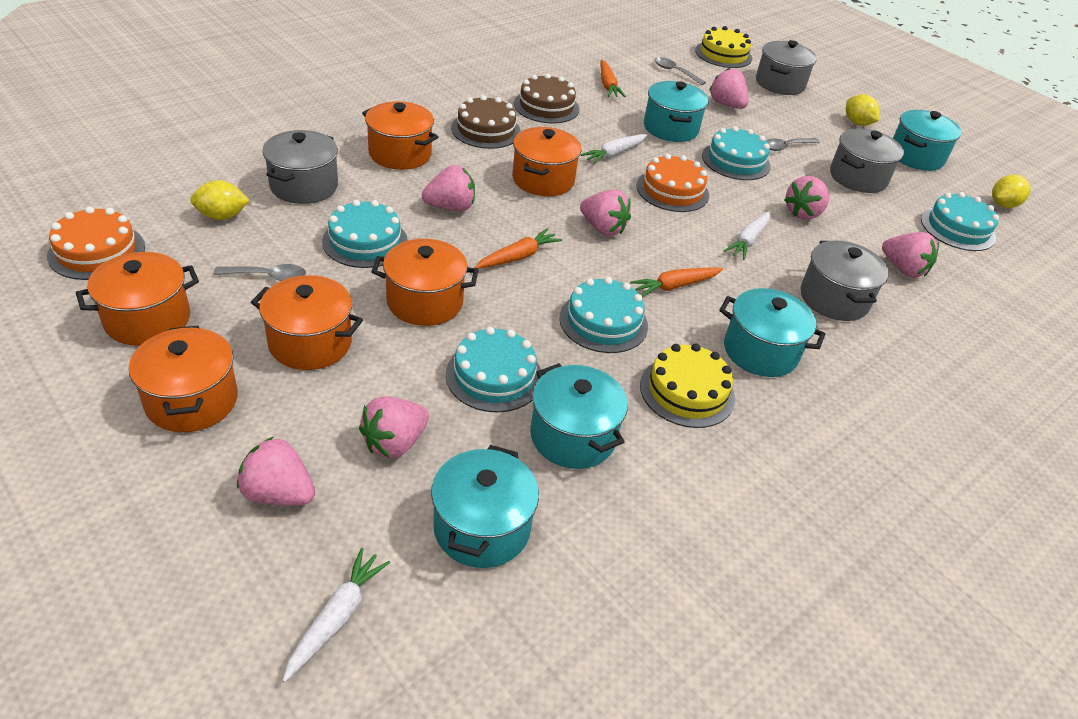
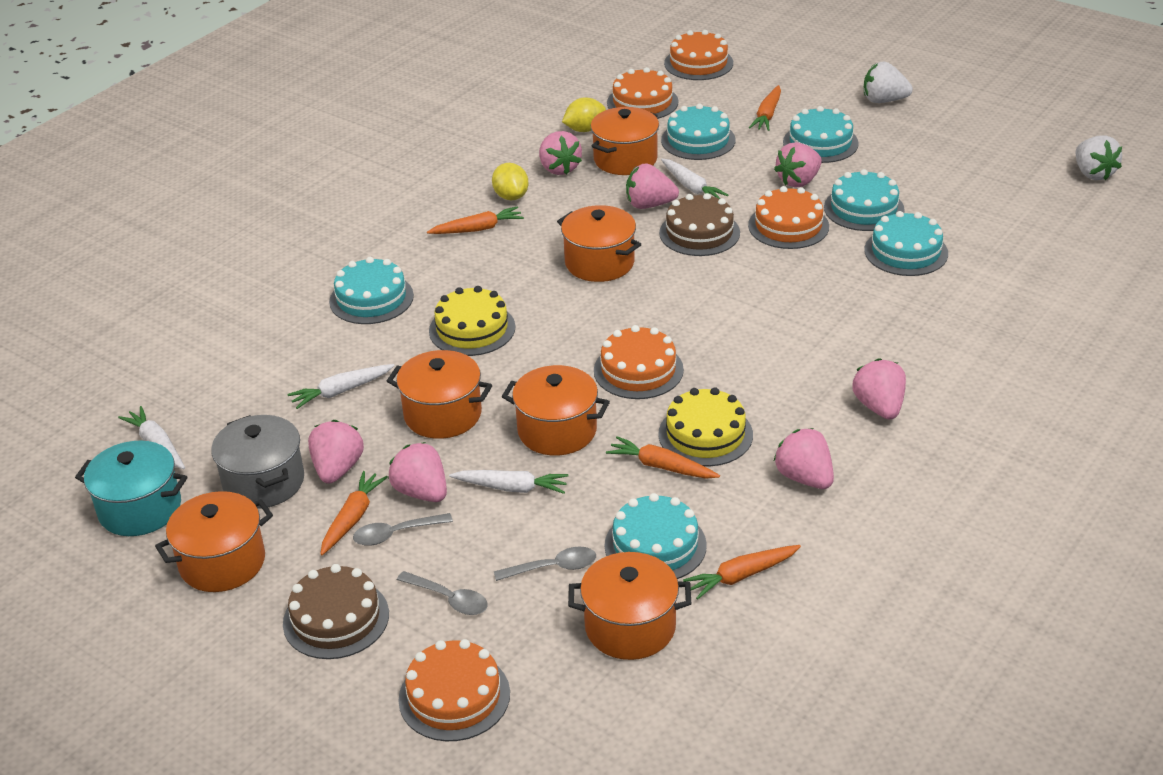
grey pot: [262,130,338,204] [756,40,817,95] [801,240,889,321] [830,128,904,193] = 4 -> [211,415,304,508] = 1
orange cake: [47,206,145,280] [636,154,709,212] = 2 -> [398,639,510,741] [594,325,684,399] [607,67,678,119] [664,30,733,80] [748,186,829,249] = 5
orange carrot: [474,228,562,269] [600,60,626,97] [630,267,723,297] = 3 -> [320,471,388,555] [427,207,524,234] [606,436,720,479] [683,545,801,599] [749,85,781,131] = 5
turquoise cake: [322,200,408,268] [445,327,543,413] [559,277,648,353] [702,126,771,180] [921,192,999,251] = 5 -> [329,257,414,324] [605,493,707,579] [661,104,736,160] [783,106,859,163] [824,169,905,231] [864,211,948,276] = 6
turquoise pot: [431,445,539,568] [530,363,628,469] [644,81,709,142] [719,288,825,377] [893,110,962,171] = 5 -> [75,441,187,536] = 1
white carrot: [282,548,390,682] [581,134,647,164] [724,211,770,260] = 3 -> [118,406,185,469] [287,364,395,409] [449,470,569,494] [661,159,728,199] = 4
white strawberry: none = 0 -> [864,62,913,103] [1076,135,1122,180] = 2
yellow lemon: [190,180,250,220] [846,94,880,126] [992,175,1031,208] = 3 -> [492,163,529,201] [562,98,606,132] = 2

